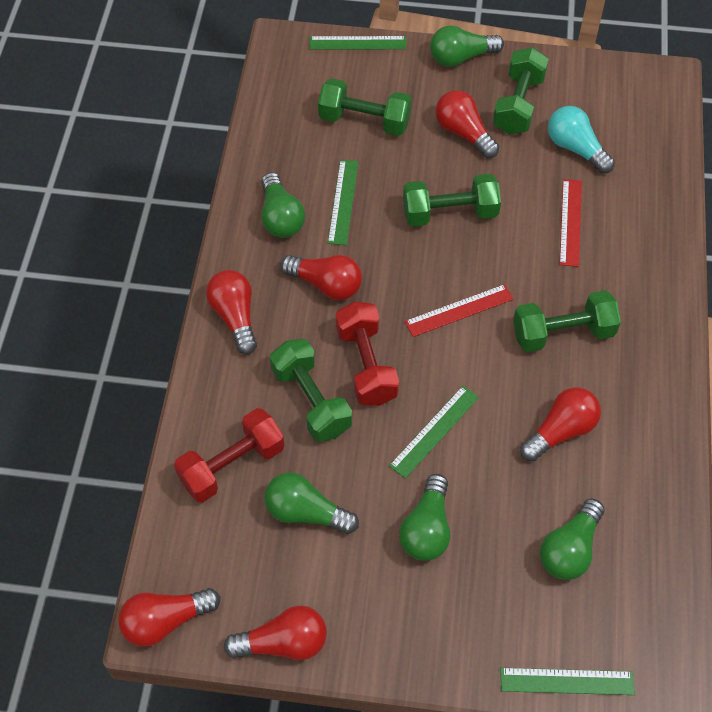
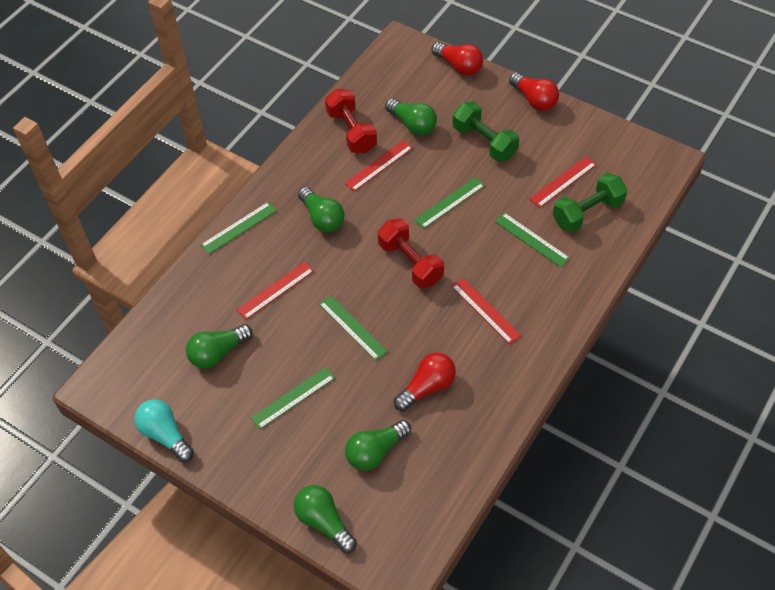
green dumbbell: [270,339,352,442] [318,78,412,136] [403,174,501,227] [493,47,549,134] [513,290,621,352] = 5 -> [453,101,519,162] [553,173,627,233] = 2
green ruler: [309,36,406,50] [328,160,359,245] [389,386,479,479] [500,668,635,695] = 4 -> [201,202,277,254] [251,367,335,429] [319,295,388,361] [414,177,485,229] [495,213,570,267] = 5
red light bulb: [118,588,220,647] [206,270,257,354] [224,605,327,660] [280,255,362,300] [435,90,499,158] [520,387,601,461] = 6 -> [394,353,456,411] [431,42,483,76] [509,72,559,111] = 3
red ruler: [405,284,514,337] [559,179,582,267] = 2 -> [237,262,314,320] [345,140,413,191] [452,278,521,344] [529,156,597,208] = 4

